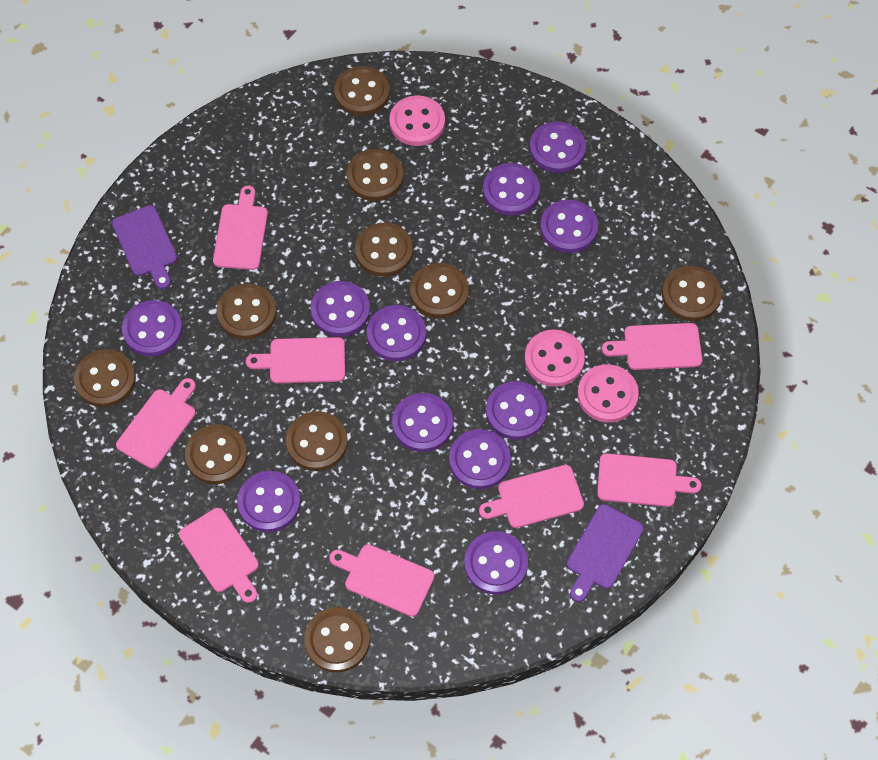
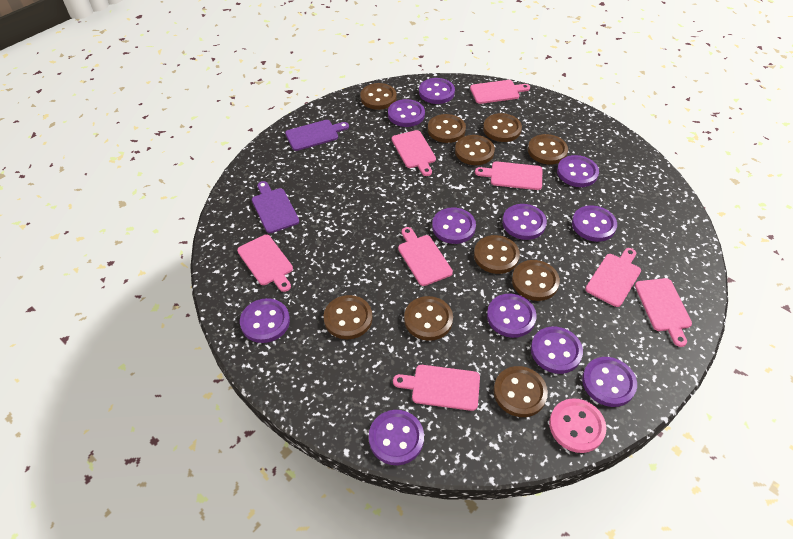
pink button: [389,95,445,146] [525,329,585,387] [577,364,639,423] = 3 -> [549,398,606,453] = 1

